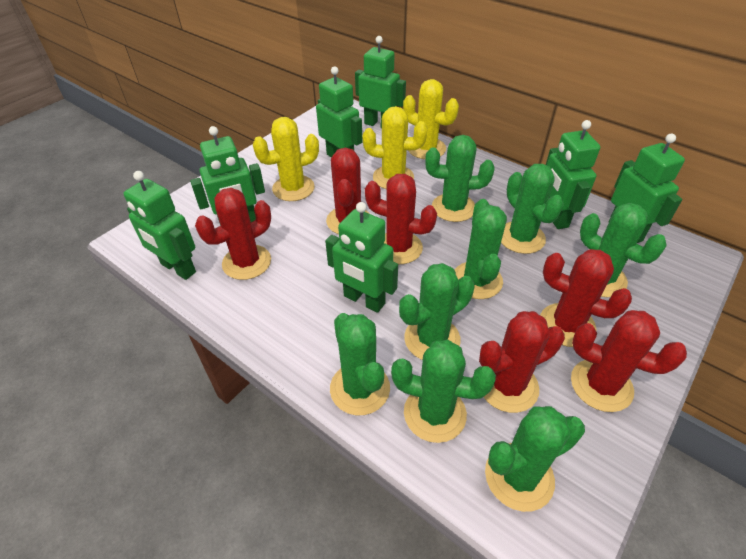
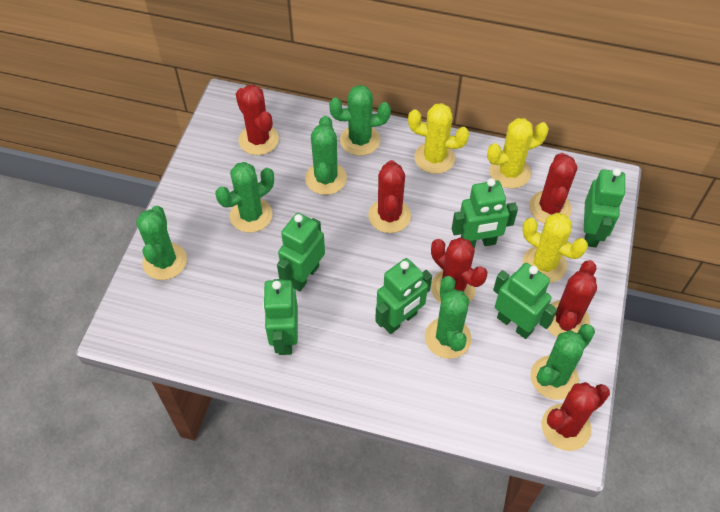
green cactus: [330,313,390,415] [391,340,496,443] [399,263,475,360] [425,135,495,222] [455,199,507,299] [485,406,585,512] [501,164,564,254] [580,203,667,297] = 8 -> [136,206,187,280] [215,162,274,233] [305,116,347,195] [329,85,391,156] [425,276,472,359] [530,324,595,400] = 6
green robot: [124,171,196,280] [190,126,265,226] [316,66,363,157] [325,202,398,313] [355,36,406,129] [546,120,600,229] [609,134,685,243] = 7 -> [263,279,298,355] [277,213,325,291] [375,258,432,334] [452,178,518,248] [493,263,557,339] [584,168,625,247] = 6

